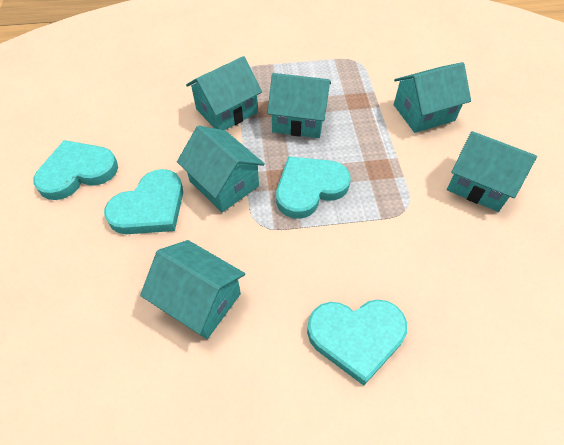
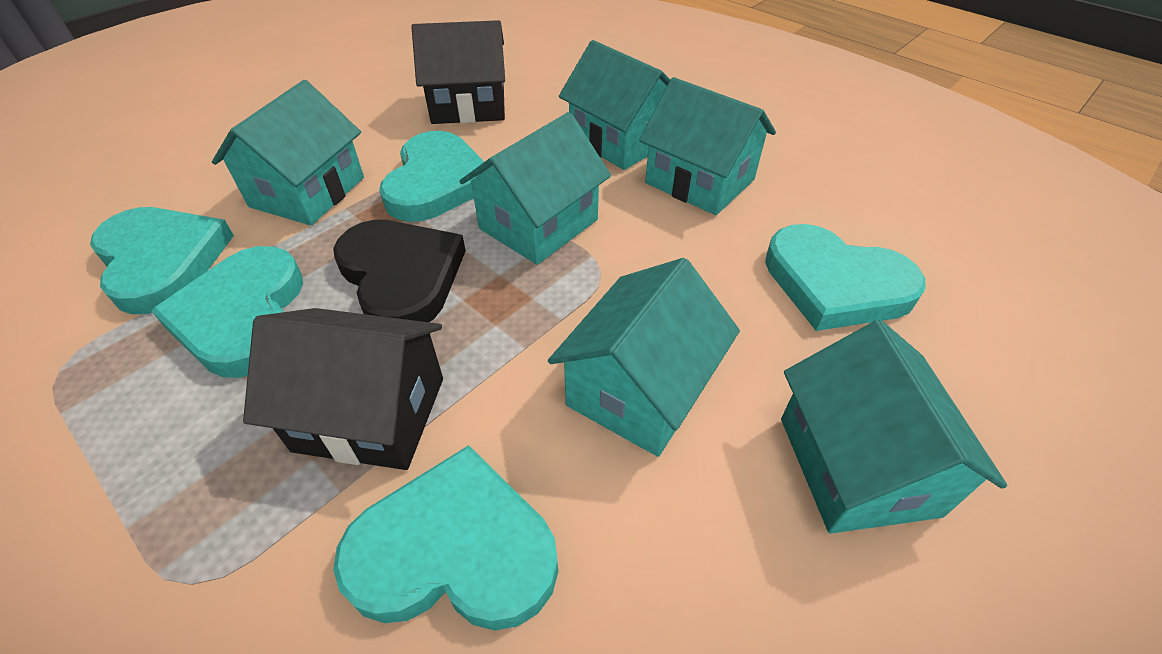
black heart: none = 0 -> [333,220,466,322] = 1
black house: none = 0 -> [243,308,443,470] [411,20,505,124] = 2
turquoise heart: [33,140,118,200] [104,169,183,234] [276,156,351,219] [307,299,407,386] = 4 -> [90,207,234,314] [151,246,303,378] [333,445,558,630] [379,131,484,222] [765,224,926,331] = 5

